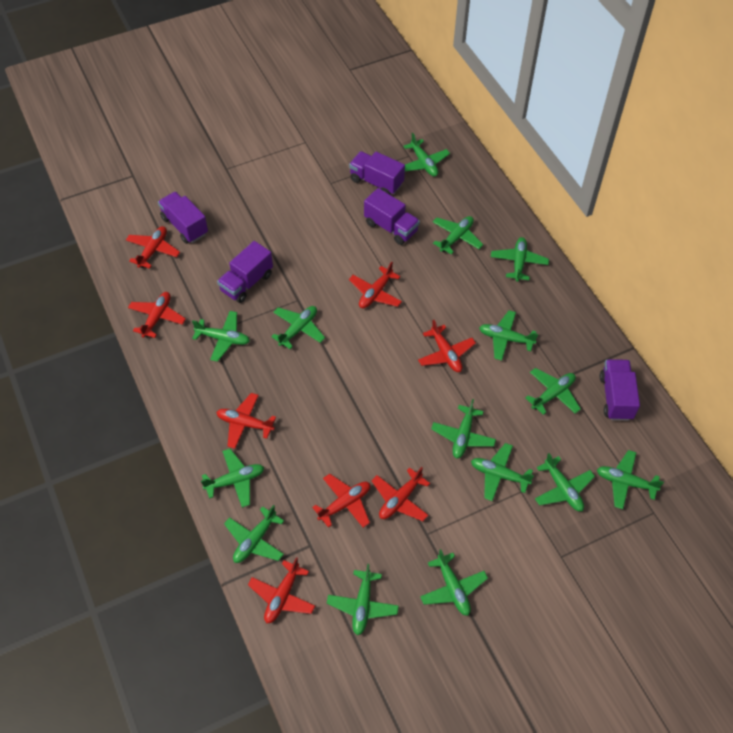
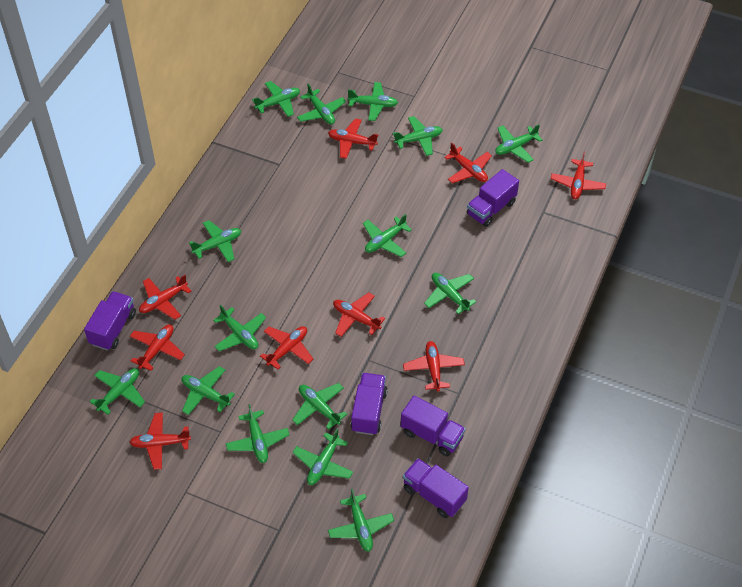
red plane: [126,226,180,269] [128,292,186,338] [216,393,276,449] [248,557,315,623] [312,474,370,528] [349,262,402,308] [371,467,430,521] [418,320,476,372] = 8 -> [130,324,185,371] [130,413,191,470] [139,275,192,320] [260,326,314,369] [328,118,378,159] [333,293,385,337] [403,341,465,392] [444,143,492,184] [550,152,606,199] = 9

